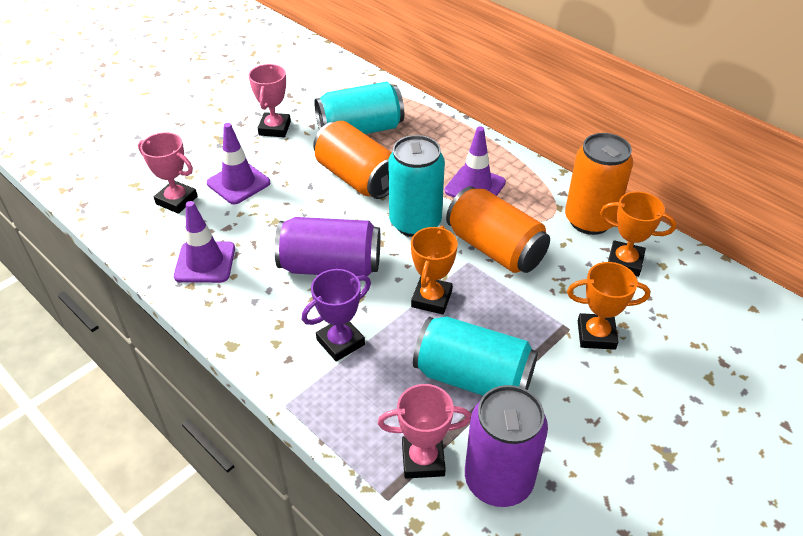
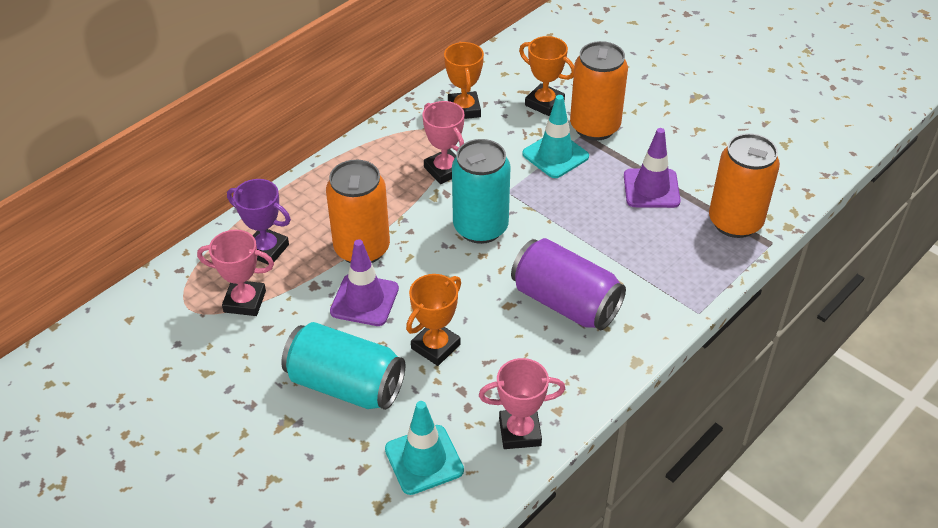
purple can: [275,217,380,277] [465,385,548,507] = 2 -> [511,238,626,330] = 1
purple traffic cone: [174,201,235,283] [207,123,270,204] [444,126,506,197] = 3 -> [330,239,399,326] [624,128,681,208] = 2
turquoise can: [314,82,404,134] [388,135,445,237] [413,316,538,396] = 3 -> [281,322,406,410] [452,139,511,244] = 2
turquoise traffic cone: none = 0 -> [385,401,464,495] [522,95,589,178] = 2

